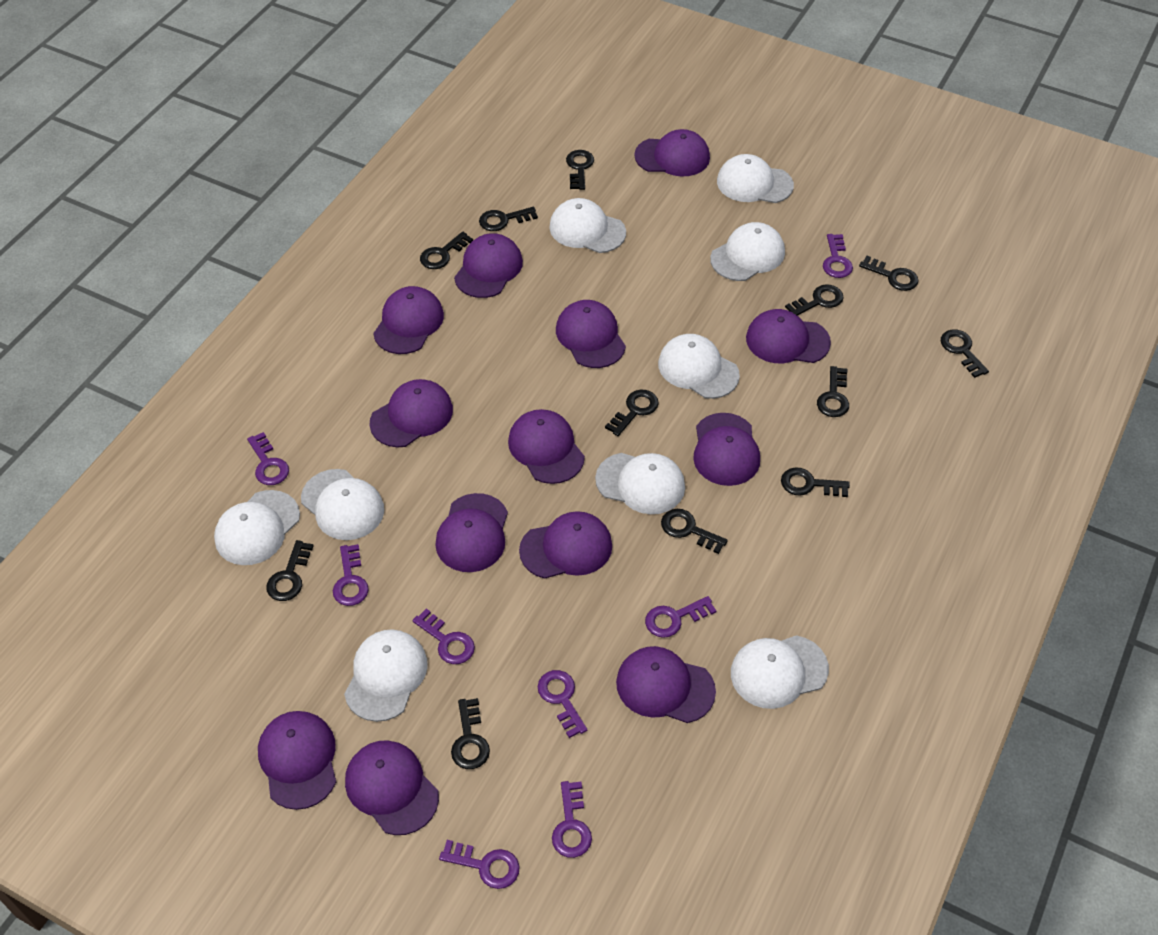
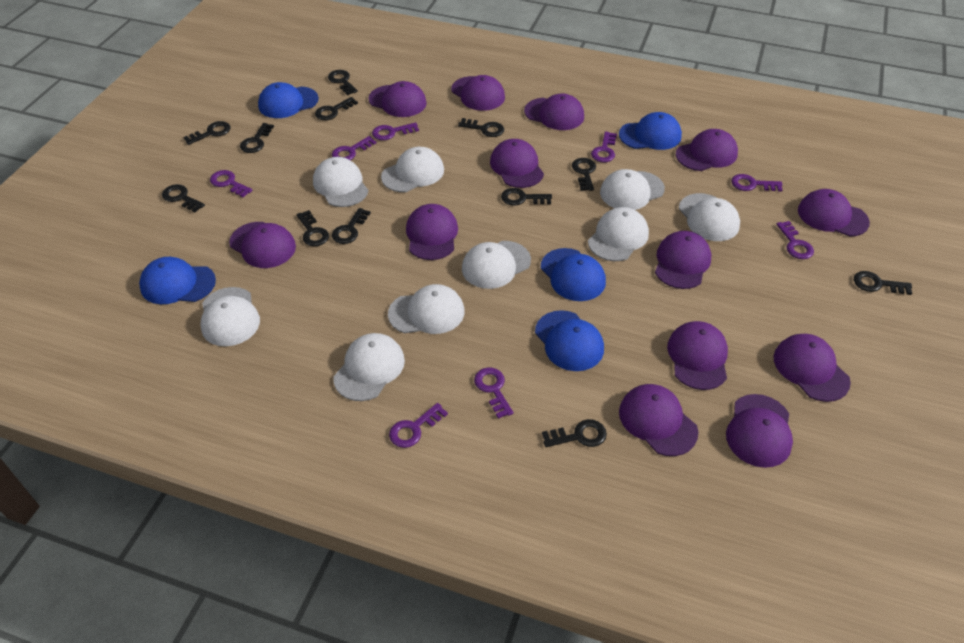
blue cap: none = 0 -> [139,257,216,304] [258,82,319,118] [535,310,604,371] [541,248,606,301] [619,112,682,150] = 5

